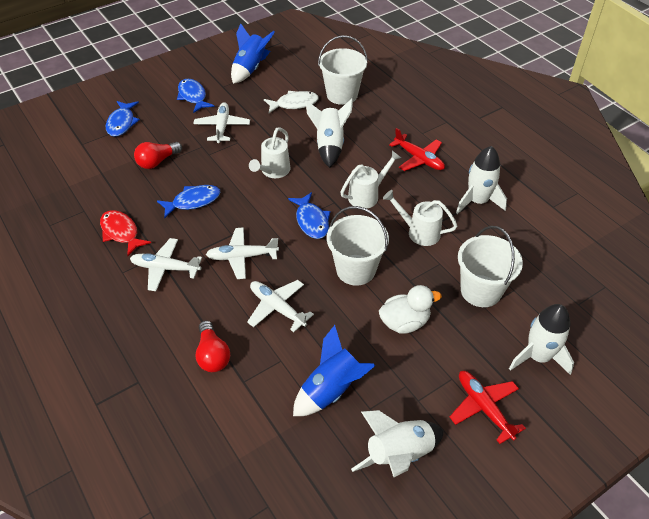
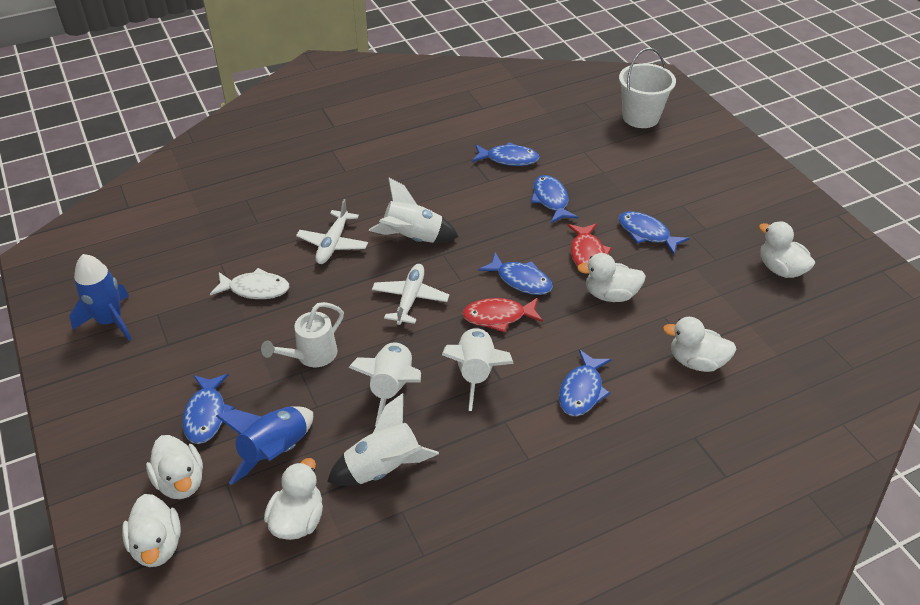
blue fish: [106,101,140,137] [157,185,221,218] [177,79,214,113] [288,192,330,239] = 4 -> [182,374,234,444] [472,142,540,166] [478,252,553,295] [531,175,579,223] [559,350,612,416] [618,211,690,255] = 6
red fish: [100,210,151,256] = 1 -> [462,297,543,332] [568,223,612,274] = 2
red light bulb: [134,142,182,169] [195,321,230,372] = 2 -> none = 0
red plane: [389,128,445,171] [450,371,526,444] = 2 -> none = 0
white bucket: [318,35,368,105] [327,206,389,286] [458,226,523,307] = 3 -> [619,48,676,128] = 1
white duck: [379,285,442,334] = 1 -> [122,494,181,567] [146,435,203,499] [264,458,323,540] [577,253,646,302] [663,317,737,372] [759,221,815,278] = 6
white plane: [130,238,202,291] [193,102,250,143] [206,227,279,279] [247,280,314,332] = 4 -> [296,199,368,264] [372,264,449,325] = 2
white watering can: [249,127,291,178] [340,150,401,209] [383,190,457,246] = 3 -> [261,302,344,367] = 1

